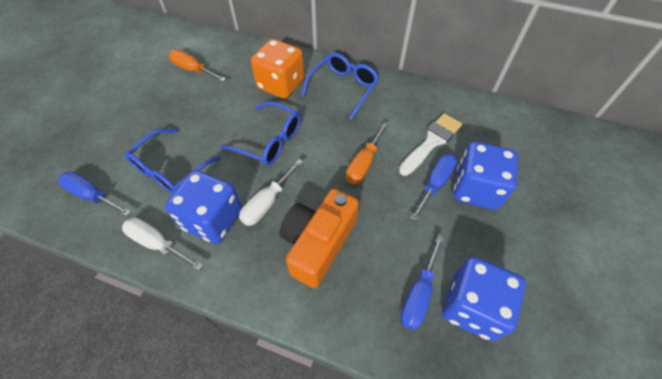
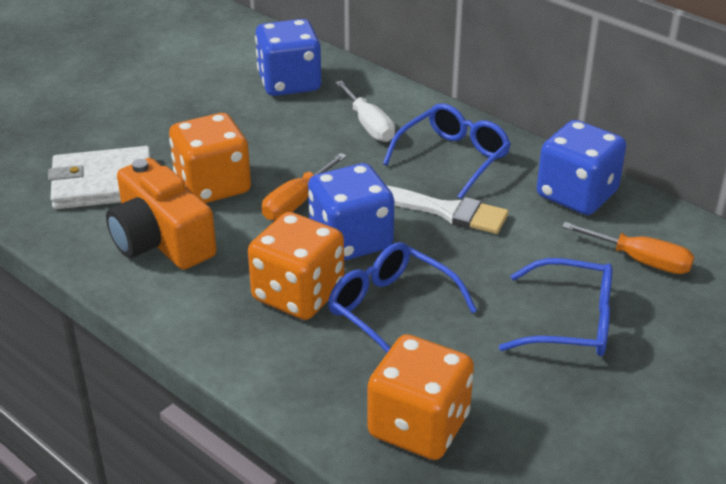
blue screwdriver: [58,172,131,216] [401,235,444,330] [410,153,457,222] = 3 -> none = 0
orange dice: [251,39,304,99] = 1 -> [169,113,251,203] [248,212,344,320] [367,334,474,460] = 3
white screwdriver: [122,218,204,271] [239,159,304,226] = 2 -> [335,81,395,142] = 1
white wallet: none = 0 -> [48,146,151,209] = 1

